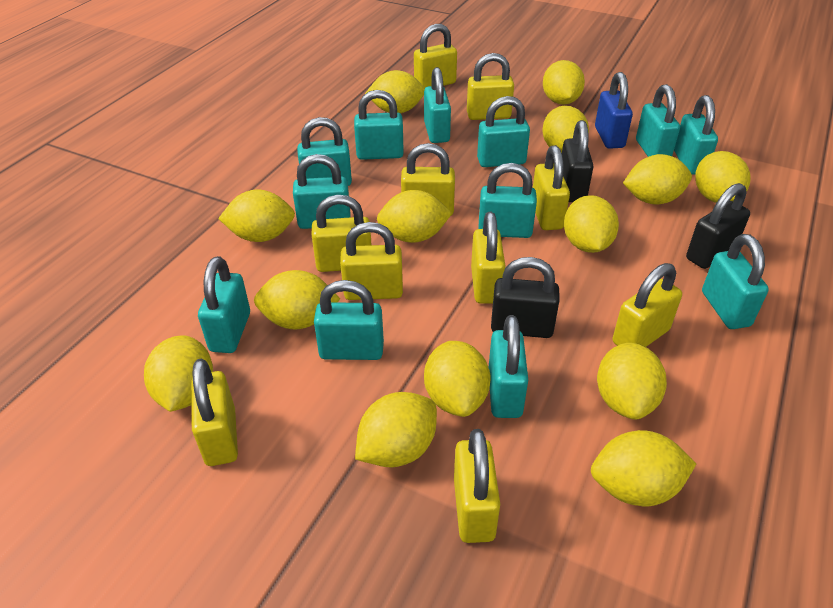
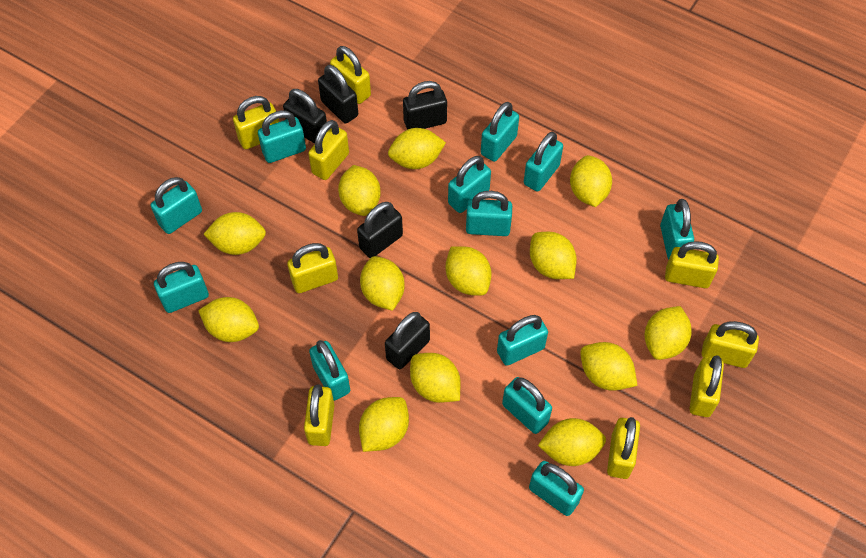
black padlock: [491,257,560,338] [562,120,594,202] [686,183,750,269] = 3 -> [283,89,327,144] [318,65,358,124] [357,202,403,258] [385,312,430,369] [403,81,447,130] = 5
blue padlock: [595,72,633,149] = 1 -> none = 0
yellow lemon: [144,335,213,412] [218,190,295,242] [254,270,340,329] [355,392,437,468] [365,70,425,113] [377,190,452,243] [424,341,490,417] [543,60,585,105] [543,106,589,153] [564,195,619,253] [591,430,696,506] [597,343,667,420] [623,154,692,204] [695,151,750,203] = 14 -> [198,297,259,342] [203,212,266,255] [338,165,381,216] [359,397,409,452] [360,256,405,311] [388,128,446,169] [410,353,461,403] [445,246,492,296] [530,232,577,279] [538,418,606,466] [570,155,612,207] [580,342,637,391] [645,306,692,360] = 13
yellow padlock: [191,358,238,466] [312,195,372,272] [340,222,403,300] [401,143,455,216] [414,24,457,88] [454,429,500,543] [467,53,514,120] [471,212,505,304] [533,145,570,230] [613,263,682,347] = 10 -> [233,96,279,149] [287,243,338,293] [304,385,334,446] [308,120,349,180] [330,46,371,104] [607,417,640,479] [665,241,719,288] [690,355,724,417] [702,321,759,368] = 9

